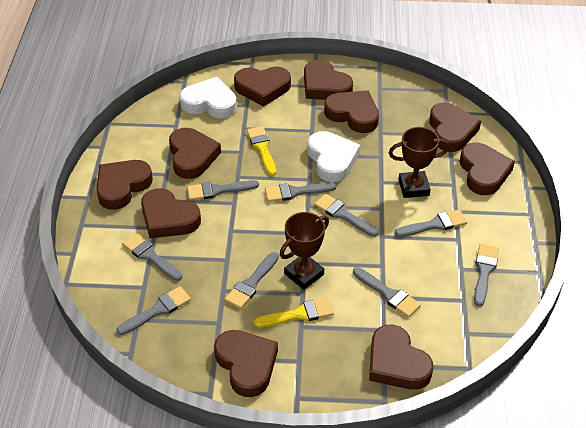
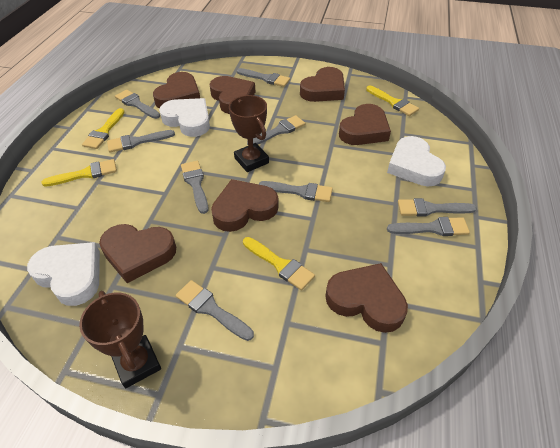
brown heart: [96,160,153,210] [141,188,201,238] [169,128,221,179] [214,330,278,397] [234,67,291,106] [304,59,353,100] [324,90,379,133] [369,325,434,390] [429,102,481,152] [460,142,515,195] = 10 -> [99,224,176,283] [153,72,200,109] [209,76,255,114] [211,179,278,232] [300,67,345,102] [325,263,408,333] [339,104,391,145] = 7
white heart: [180,77,237,118] [307,131,360,182] = 2 -> [27,242,100,306] [159,98,210,137] [387,136,446,186] = 3
yellow brush: [247,126,276,176] [254,298,334,327] = 2 -> [41,159,117,187] [82,108,125,149] [243,237,315,290] [366,86,419,116] = 4

